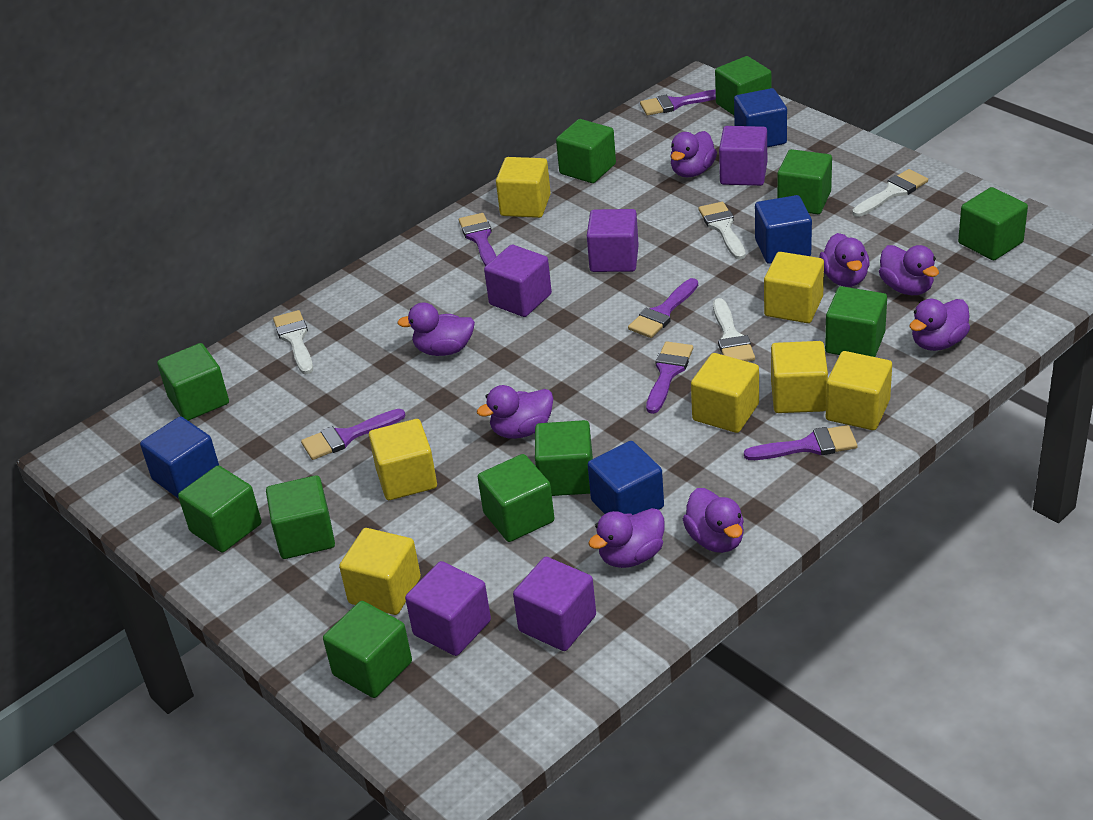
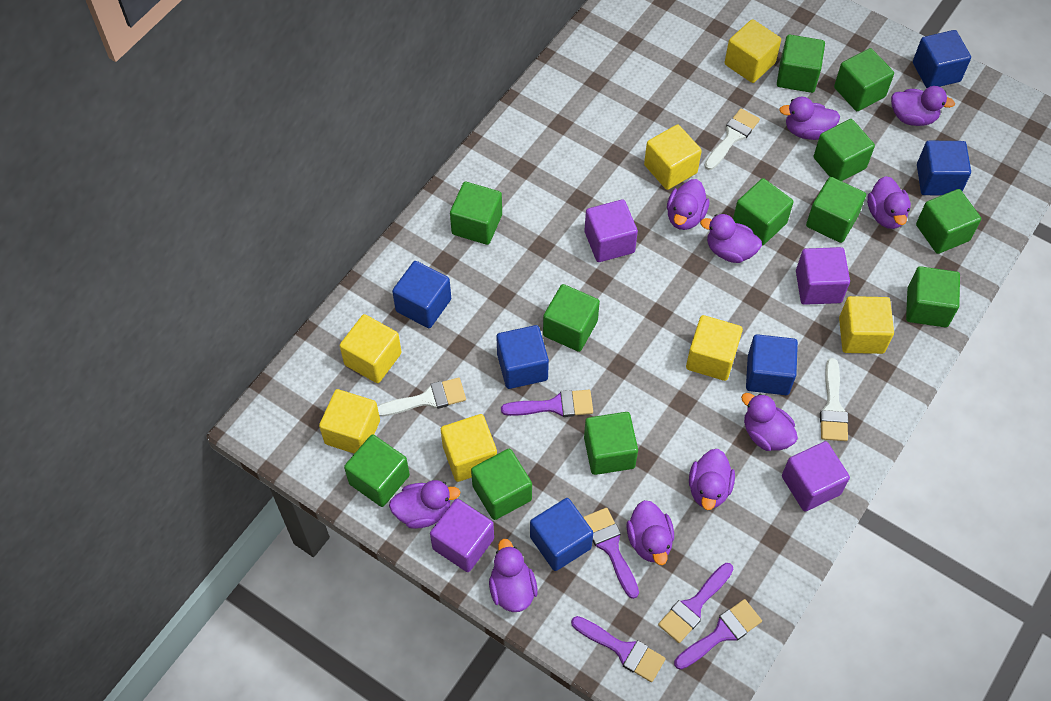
blue cube: [140,416,219,499] [588,441,664,515] [734,88,787,147] [755,195,812,264] = 4 -> [392,261,451,328] [496,325,549,389] [530,498,593,571] [746,334,798,395] [913,30,971,88] [917,141,971,195] = 6
green cube: [157,343,229,421] [178,465,262,552] [266,475,335,559] [323,601,412,698] [478,454,554,542] [535,420,593,496] [556,119,616,183] [715,56,771,115] [777,149,832,214] [825,286,887,357] [958,187,1028,260] = 11 -> [344,435,410,507] [450,182,502,245] [471,449,532,520] [543,284,600,352] [584,412,638,475] [733,178,794,246] [777,35,825,93] [806,177,866,243] [814,119,875,181] [834,48,894,111] [906,266,960,327] [916,189,981,254] = 12
purple brush: [301,409,405,460] [459,213,496,266] [628,278,698,338] [640,89,716,116] [646,341,693,414] [744,425,857,460] = 6 -> [501,390,593,417] [571,616,666,682] [583,508,639,599] [658,563,734,643] [674,599,762,670] = 5
purple cube: [405,561,491,656] [484,245,552,317] [513,557,596,651] [587,209,639,272] [719,126,767,186] = 5 -> [430,499,494,572] [585,199,638,262] [782,441,850,511] [796,247,850,305] = 4
purple duck: [397,303,475,356] [477,385,553,439] [588,508,664,568] [670,131,717,178] [683,488,744,553] [819,233,869,287] [879,245,939,295] [909,299,970,351] = 8 -> [389,480,460,529] [489,539,538,612] [627,500,674,565] [667,179,709,230] [689,449,735,510] [700,214,762,263] [741,393,798,451] [779,97,840,140] [867,176,911,229] [891,86,955,126] = 10
white brush: [273,310,313,374] [699,202,746,260] [713,298,755,362] [852,169,928,217] = 4 -> [377,378,466,417] [704,108,760,170] [820,358,848,441] = 3

